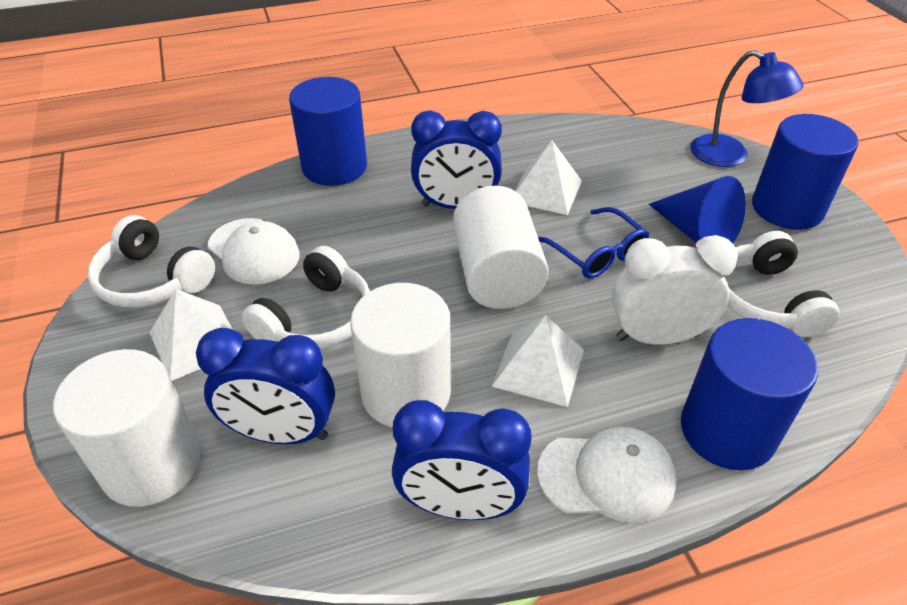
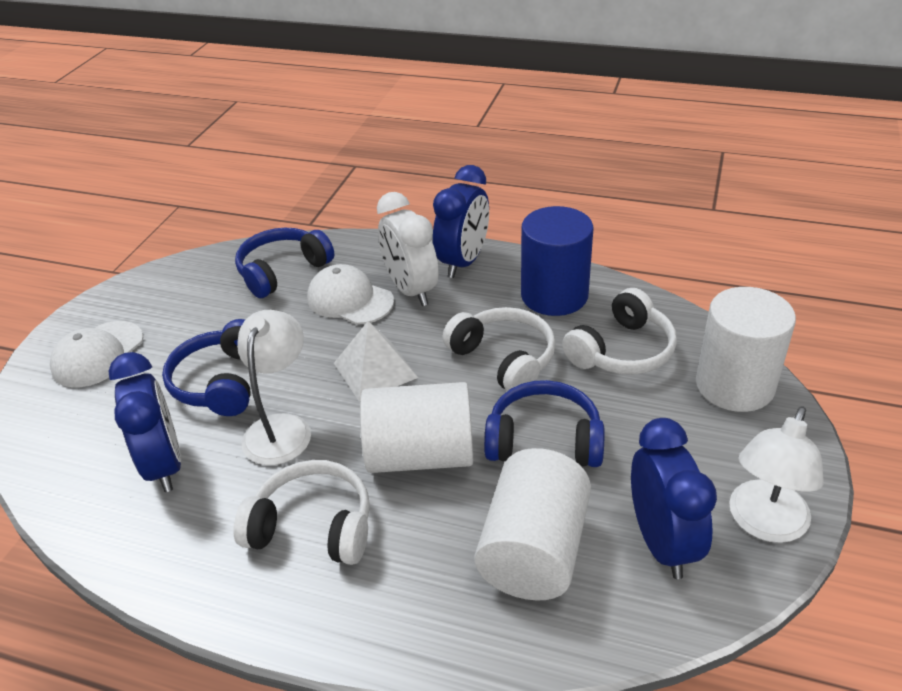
blue cone: [649,176,746,244] = 1 -> none = 0
blue cylinder: [289,77,367,186] [681,318,818,470] [752,114,859,230] = 3 -> [521,206,593,316] = 1
blue glasses: [538,207,649,279] = 1 -> none = 0
blue headphones: none = 0 -> [162,319,251,416] [235,228,334,298] [484,380,605,467] = 3
blue lamp: [690,50,804,167] = 1 -> none = 0
white lamp: none = 0 -> [237,310,311,465] [729,407,824,543] = 2
white pyramid: [149,289,232,381] [492,315,584,407] [515,140,582,215] = 3 -> [334,321,418,402] = 1

